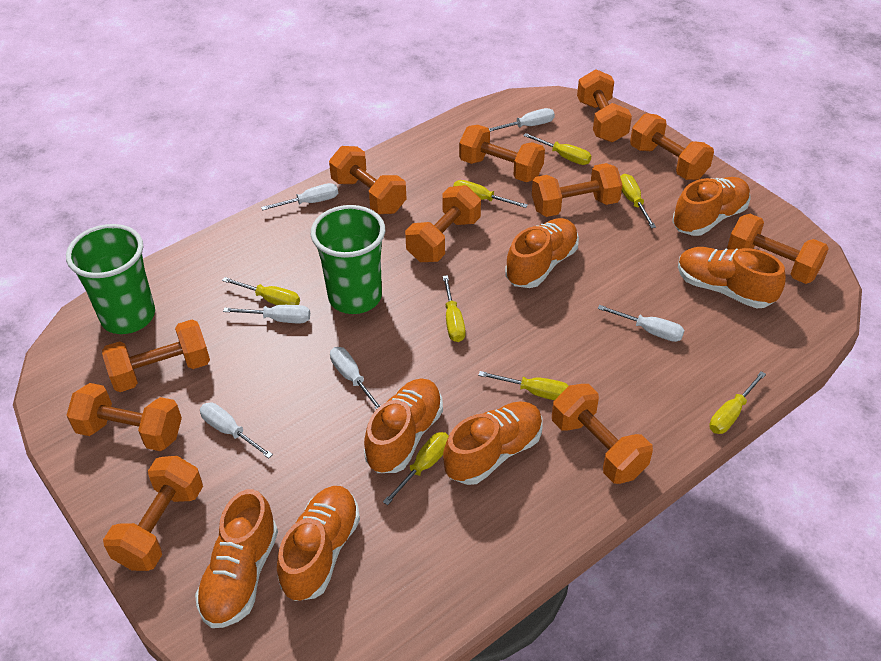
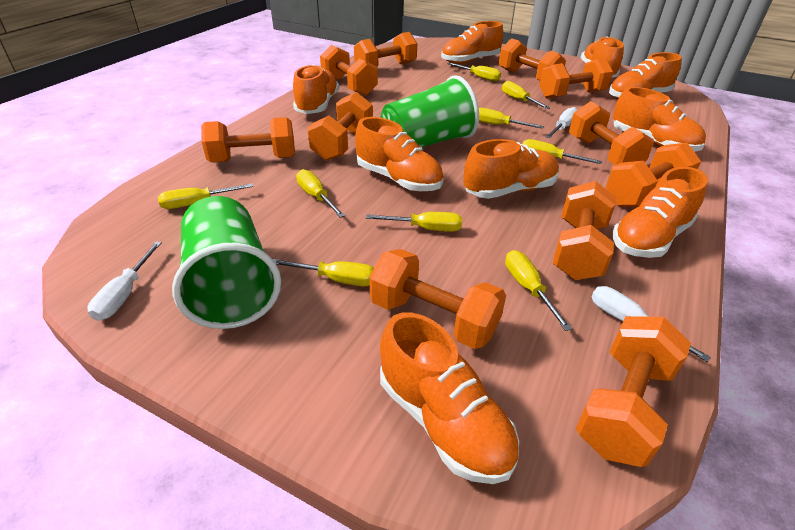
orange shoe: [195,489,278,628] [277,486,360,601] [364,379,443,473] [443,401,543,485] [505,218,579,288] [672,177,751,236] [678,247,786,308] = 7 -> [293,64,339,114] [355,117,443,192] [380,312,519,484] [441,21,503,64] [463,139,559,199] [581,37,624,78] [609,52,682,99] [612,167,708,258] [613,87,706,151] = 9
white screwdriver: [200,403,273,459] [223,305,310,323] [261,183,338,211] [330,347,381,409] [489,108,555,132] [597,305,684,342] = 6 -> [87,241,162,321] [546,107,577,138] [591,286,711,362] = 3
yellow screwdriver: [222,277,300,305] [383,432,449,505] [443,275,465,342] [453,180,528,208] [478,371,569,400] [523,133,591,165] [620,174,656,228] [709,371,766,434] = 8 -> [158,183,254,209] [272,259,374,286] [296,169,345,218] [366,212,462,232] [448,63,501,81] [479,108,544,129] [502,81,550,109] [505,250,572,331] [523,139,602,164] = 9

